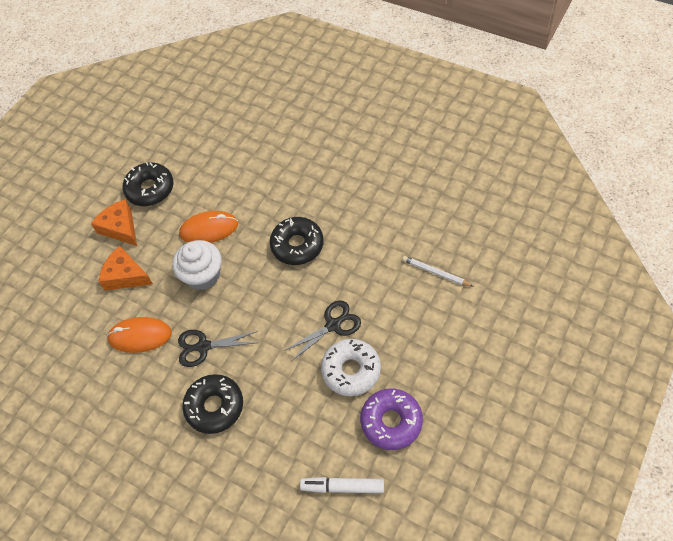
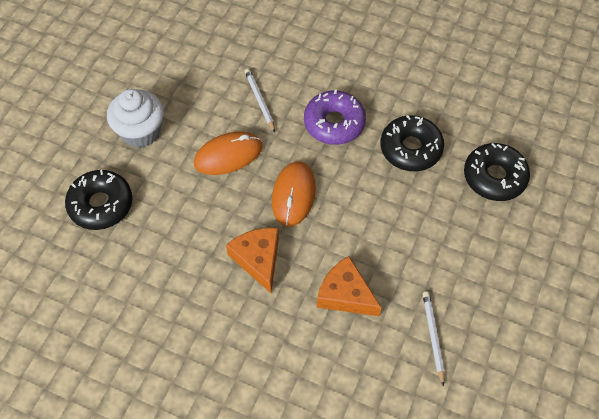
black scissors: [178,330,258,367] [284,301,361,361] = 2 -> none = 0
white donut: [321,339,381,396] = 1 -> none = 0
white marker: [300,477,384,493] = 1 -> none = 0
white pencil: [402,256,474,287] = 1 -> [244,69,275,132] [423,291,445,387] = 2

